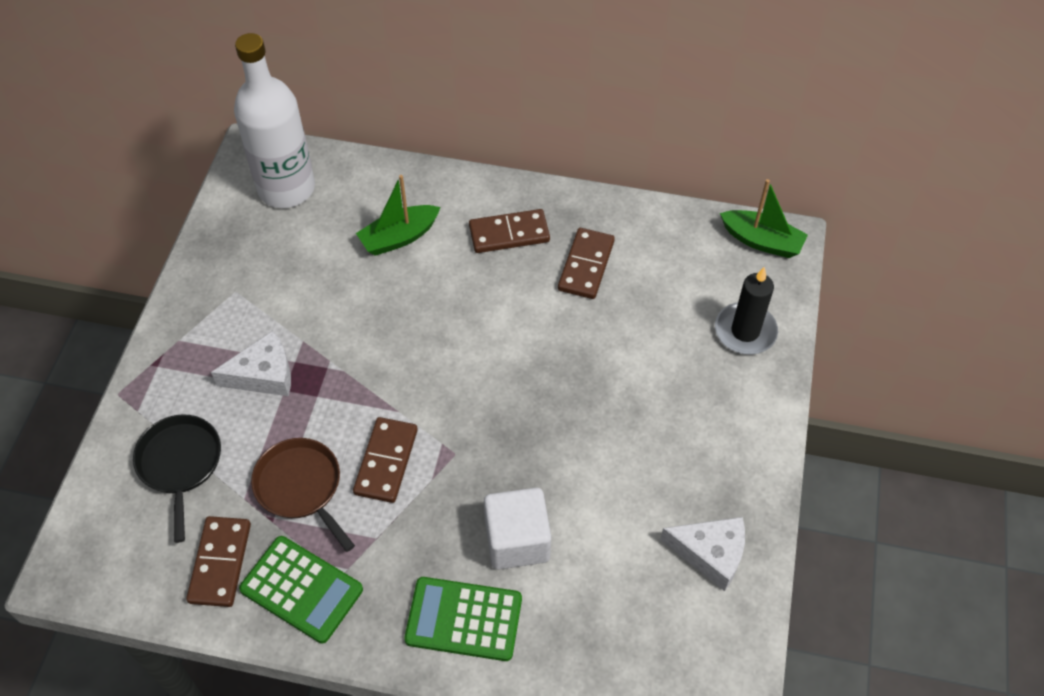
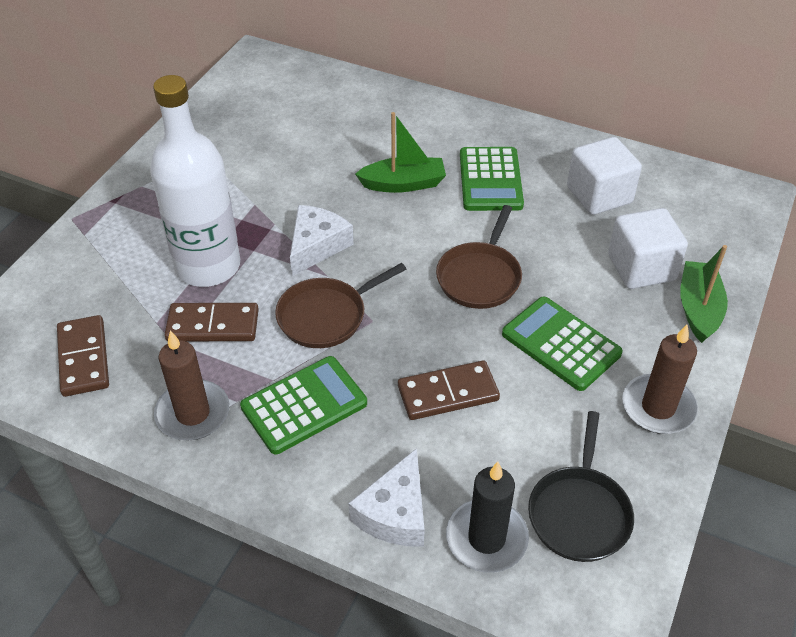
brown candle: none = 0 -> [154,331,229,440] [622,325,698,434] = 2
brown domino: [186,516,251,607] [353,417,418,503] [469,209,550,253] [558,228,615,299] = 4 -> [57,315,109,397] [165,303,259,341] [398,360,500,420] = 3
brown pan: [251,438,355,552] = 1 -> [275,263,406,348] [436,205,522,309] = 2
green calculator: [239,536,363,644] [404,577,522,661] = 2 -> [240,356,367,454] [460,147,524,211] [502,296,623,391] = 3
white cube: [484,488,551,569] = 1 -> [567,137,642,215] [608,208,688,289] = 2

